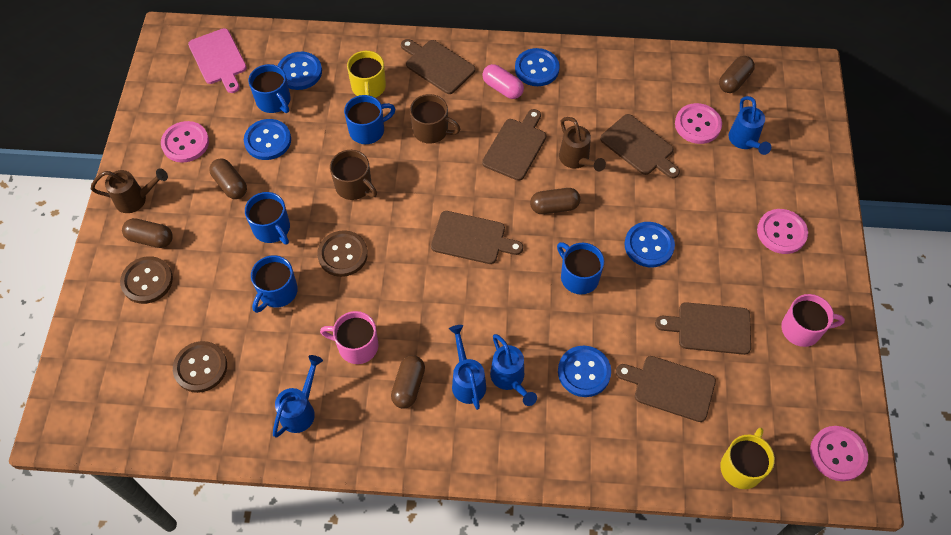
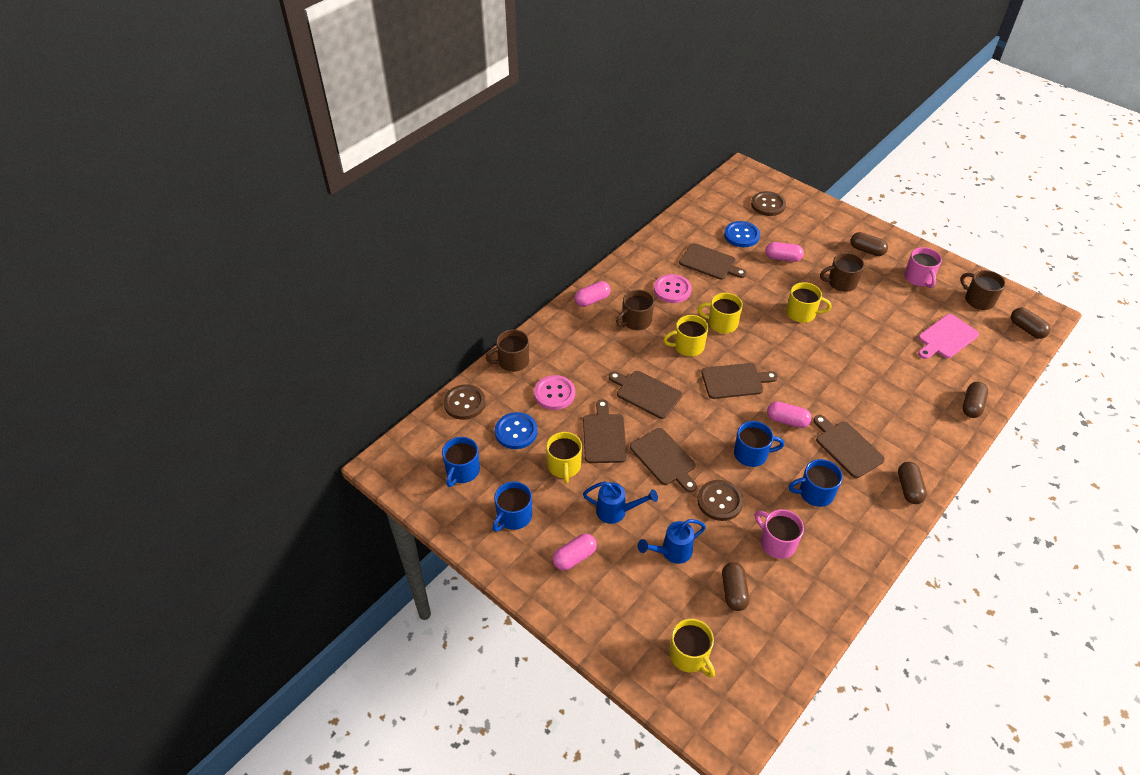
blue button: [244,119,291,160] [278,52,322,90] [515,48,560,86] [558,346,611,397] [624,222,675,267] = 5 -> [495,412,538,449] [724,221,760,247] = 2
blue mug: [245,192,290,245] [249,64,291,113] [251,255,298,313] [344,95,396,144] [557,242,604,295] = 5 -> [442,437,480,487] [492,481,532,532] [734,421,784,467] [789,459,842,507] = 4
blue watering can: [273,355,323,438] [449,325,486,410] [490,334,537,406] [728,96,771,155] = 4 -> [583,481,658,524] [638,519,706,564] = 2
brown mug: [330,150,377,200] [410,94,461,144] = 2 -> [486,329,529,372] [616,290,654,330] [820,253,864,292] [960,270,1005,310] = 4
brown watering can: [91,168,168,213] [559,117,606,171] = 2 -> none = 0
pink button: [161,121,209,163] [675,103,722,144] [757,209,808,254] [810,426,868,481] = 4 -> [534,375,575,410] [654,274,691,303] = 2
pink capsule: [482,64,524,99] = 1 -> [553,533,597,571] [574,281,611,307] [765,242,804,262] [767,401,812,428] = 4
yellow mug: [347,51,386,98] [720,428,775,489] = 2 -> [546,432,582,484] [663,315,708,357] [669,619,715,678] [698,293,743,333] [786,282,832,323] = 5

